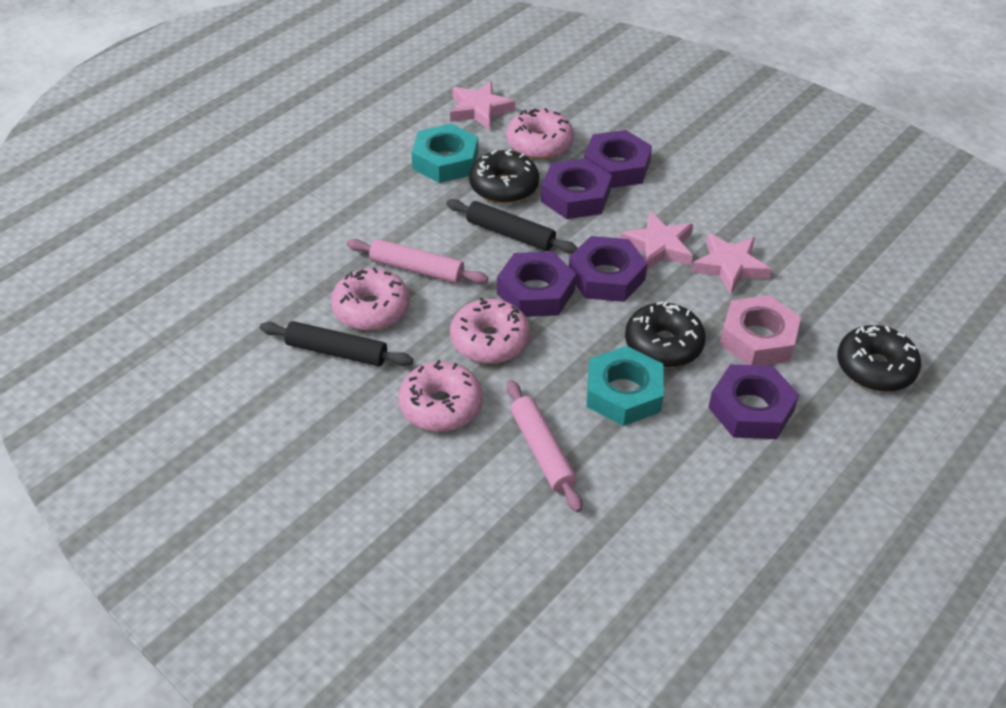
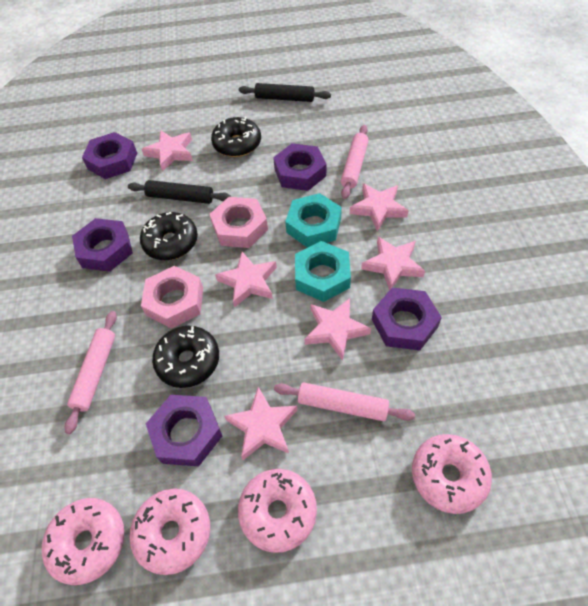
pink nut: [720,295,801,366] = 1 -> [141,266,203,329] [209,197,268,248] = 2
pink rolling pin: [347,239,488,284] [507,380,582,512] = 2 -> [65,311,117,434] [274,382,415,421] [341,125,369,199] = 3
pink star: [450,81,515,130] [620,211,693,270] [692,233,771,295] = 3 -> [142,130,193,171] [215,252,277,307] [224,387,297,460] [305,298,371,361] [350,183,409,231] [361,237,425,290] = 6

